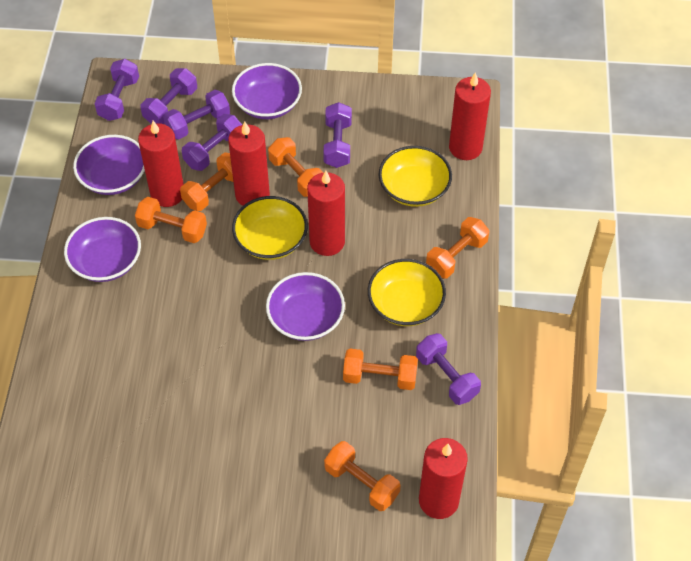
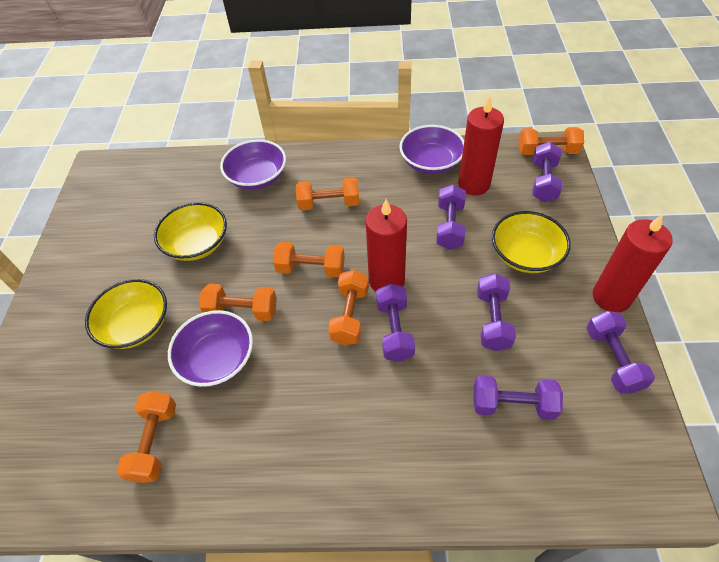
purple bowl: [64,217,141,282] [73,135,145,195] [232,63,302,119] [266,272,345,341] = 4 -> [168,310,253,387] [220,140,286,190] [399,125,464,174] = 3
red candle: [138,121,184,207] [228,121,270,206] [307,171,345,256] [419,438,468,519] [449,72,491,160] = 5 -> [365,199,407,291] [458,96,504,195] [592,214,673,312] = 3

